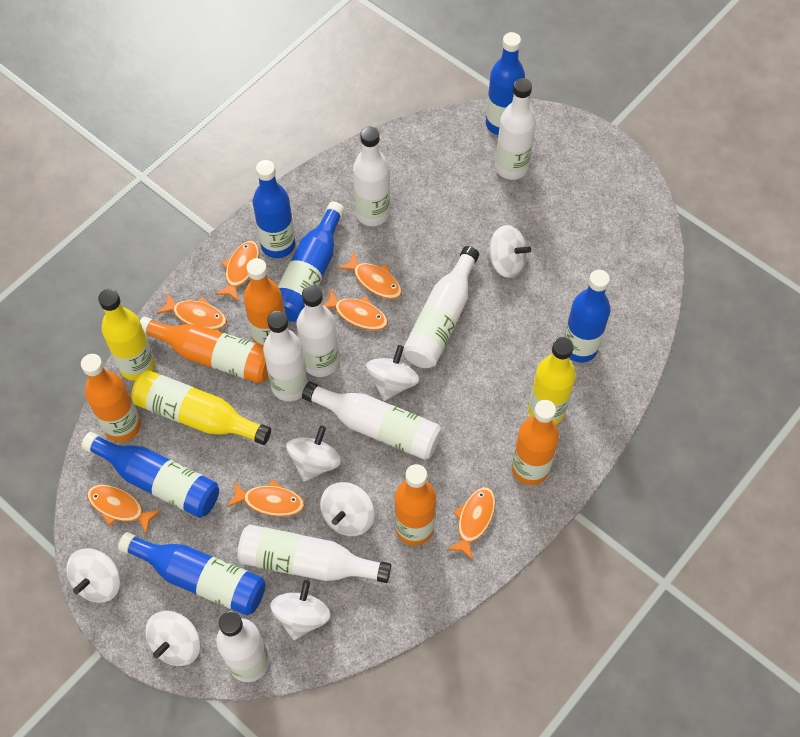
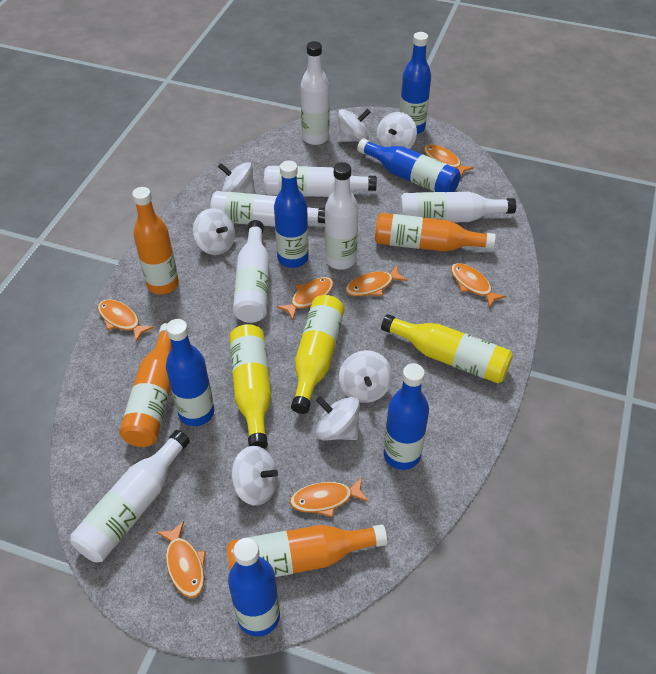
orange bottle: [81,354,141,442] [140,317,268,384] [243,258,285,346] [395,464,436,546] [512,400,559,485] = 5 -> [119,323,172,447] [132,187,179,294] [227,524,387,577] [375,213,496,252] = 4
white bottle: [216,611,269,682] [237,525,391,583] [263,311,308,401] [296,285,339,377] [302,382,442,460] [353,127,390,226] [403,246,479,368] [495,78,536,180] = 8 -> [70,430,190,563] [210,191,325,227] [233,220,269,323] [264,166,377,197] [301,41,329,145] [325,162,358,270] [399,192,516,223] = 7

